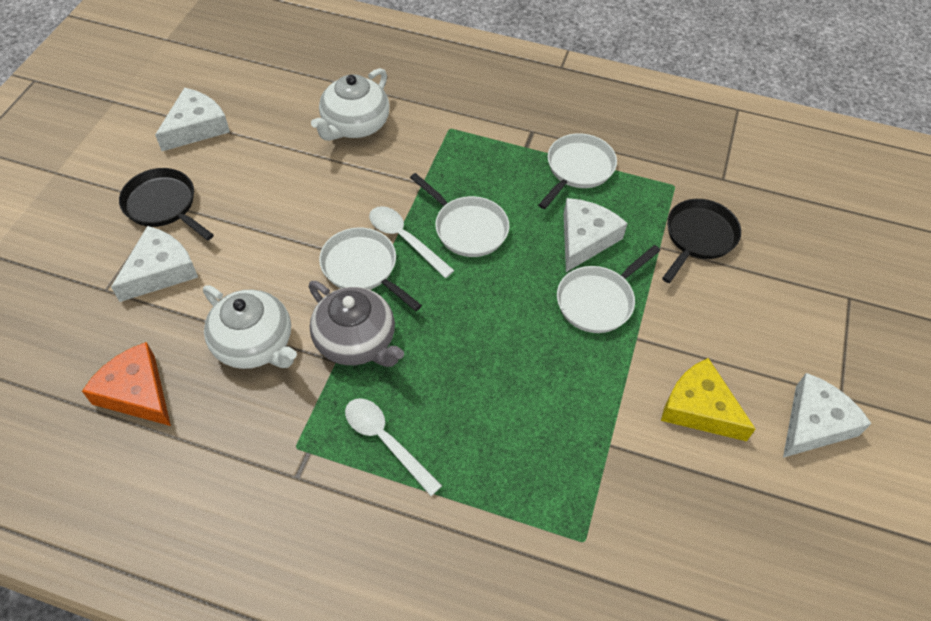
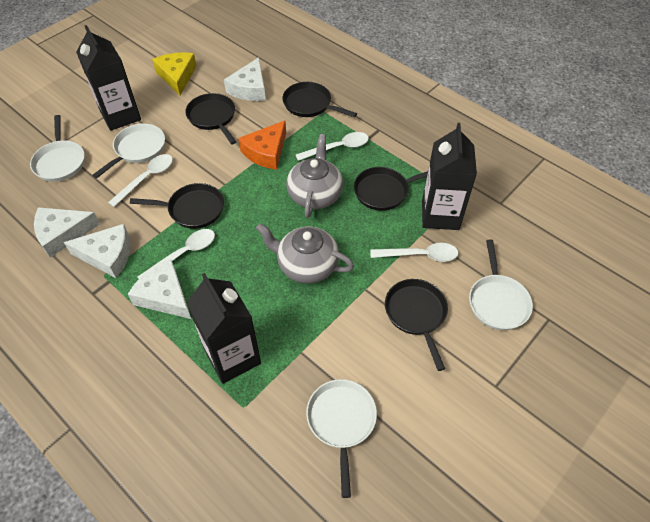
black carton: none = 0 -> [76,25,141,131] [186,273,261,384] [422,123,477,230] = 3
black pan: [119,168,214,240] [662,199,741,283] = 2 -> [130,183,224,229] [185,93,236,144] [283,82,357,117] [354,167,428,211] [385,279,448,371] = 5
grey teapot: [309,281,404,367] = 1 -> [256,223,354,284] [286,134,343,218] = 2
white spoon: [345,398,442,496] [369,206,455,278] = 2 -> [108,154,173,207] [137,229,215,279] [296,132,369,161] [370,243,459,262] = 4
white teapot: [203,285,297,369] [311,68,390,141] = 2 -> none = 0

